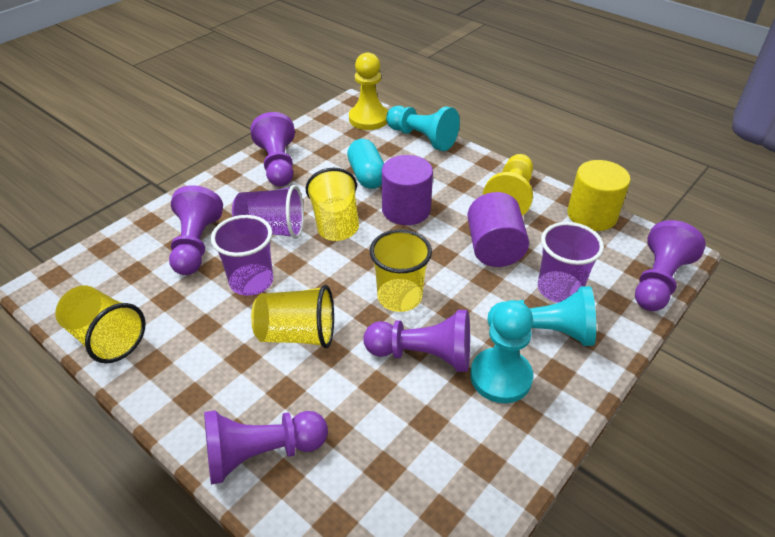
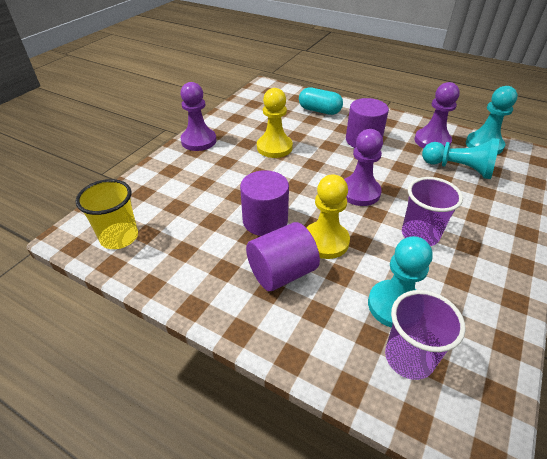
purple cup: [211,215,273,296] [232,185,304,239] [538,222,604,303] = 3 -> [385,290,466,380] [402,177,463,246] = 2
purple cylinder: [382,155,433,225] [467,192,529,267] = 2 -> [240,170,289,236] [246,222,320,291] [346,98,389,148] = 3
purple pawn: [169,185,223,275] [204,410,328,485] [250,112,295,187] [363,310,470,372] [635,220,706,311] = 5 -> [180,82,216,151] [344,129,383,206] [414,82,460,148] = 3
yellow cup: [55,286,146,363] [251,285,334,348] [306,168,359,241] [370,229,432,312] = 4 -> [76,179,138,249] = 1
yellow cylinder: [567,160,630,231] = 1 -> none = 0

